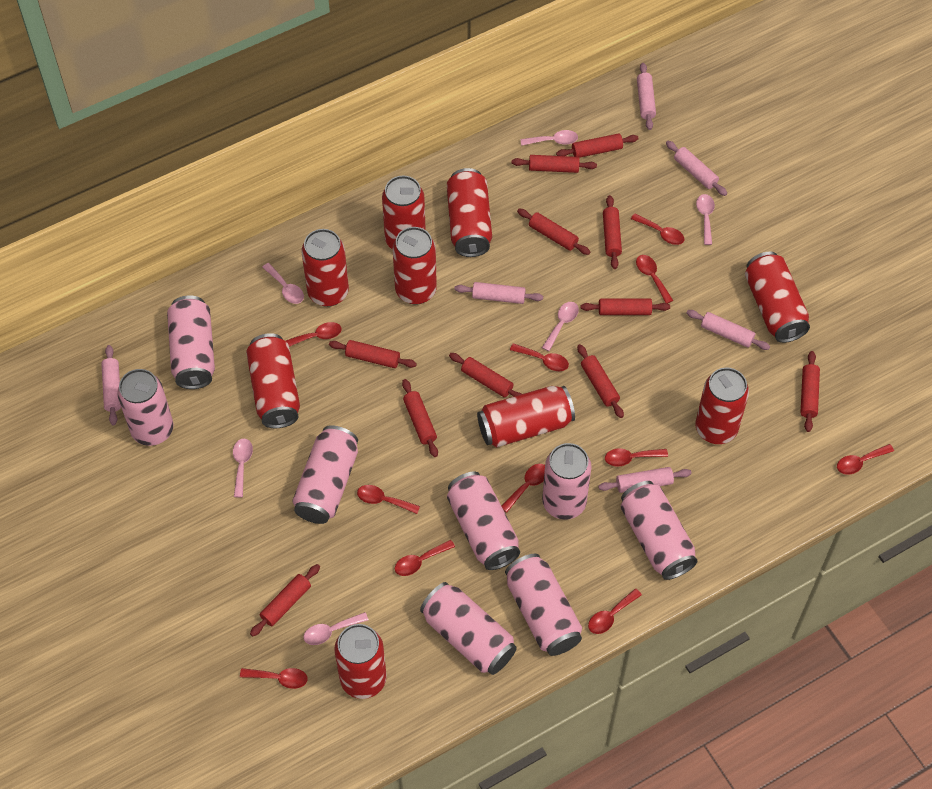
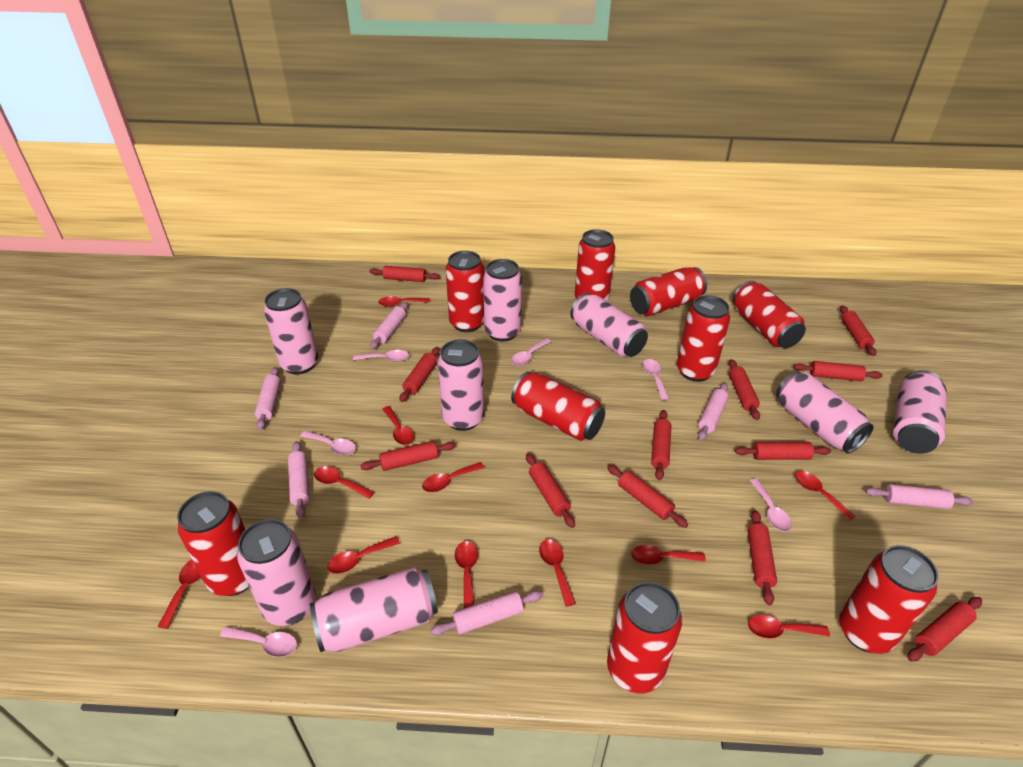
red rolling pin: [250,564,320,636] [329,340,417,368] [402,379,438,457] [449,353,521,397] [512,155,597,173] [517,209,590,255] [556,133,639,158] [577,344,624,418] [580,298,670,315] [603,195,622,269] [800,351,820,432] = 11 -> [360,441,456,471] [369,266,440,282] [400,347,439,402] [526,453,575,528] [607,465,688,528] [651,410,671,480] [729,359,760,420] [735,442,831,460] [748,510,777,605] [794,361,882,381] [840,305,876,356] [907,597,982,662] = 12

